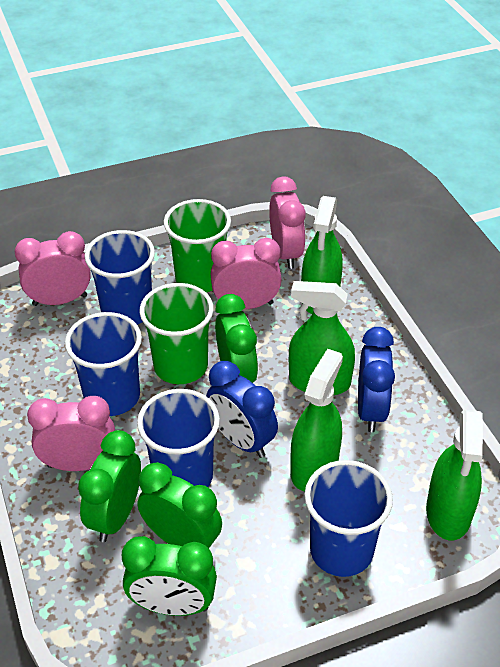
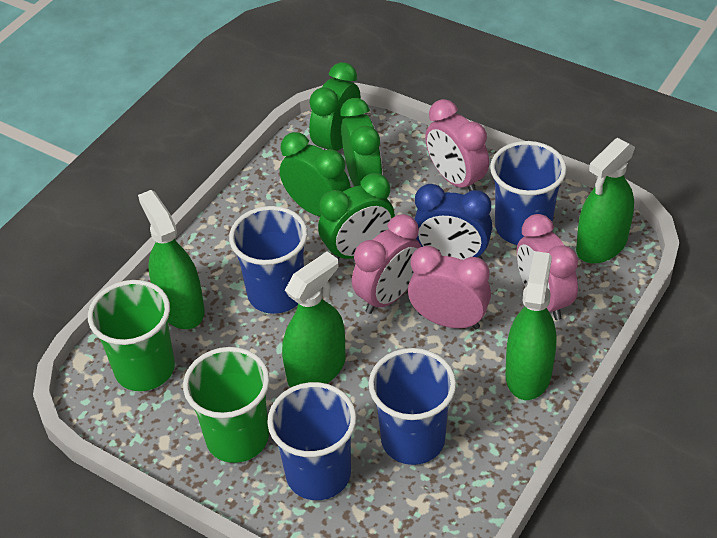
blue clock: [206,361,278,458] [358,327,395,432] = 2 -> [414,184,492,260] = 1

